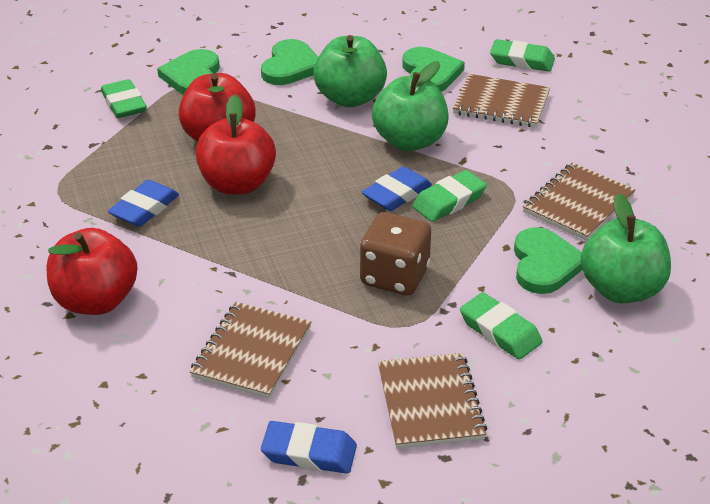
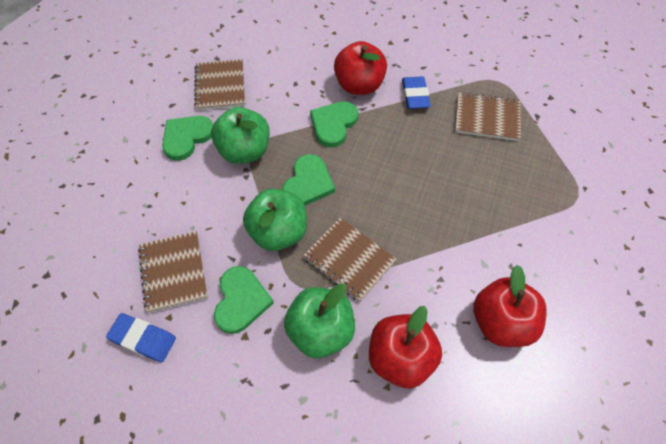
blue eraser: [108,180,179,227] [261,421,357,474] [361,166,432,211] = 3 -> [106,313,176,362] [402,76,431,109] = 2
brown dice: [360,212,431,296] = 1 -> none = 0
green eraser: [101,79,147,118] [412,170,487,222] [460,292,542,360] [490,39,555,72] = 4 -> none = 0

